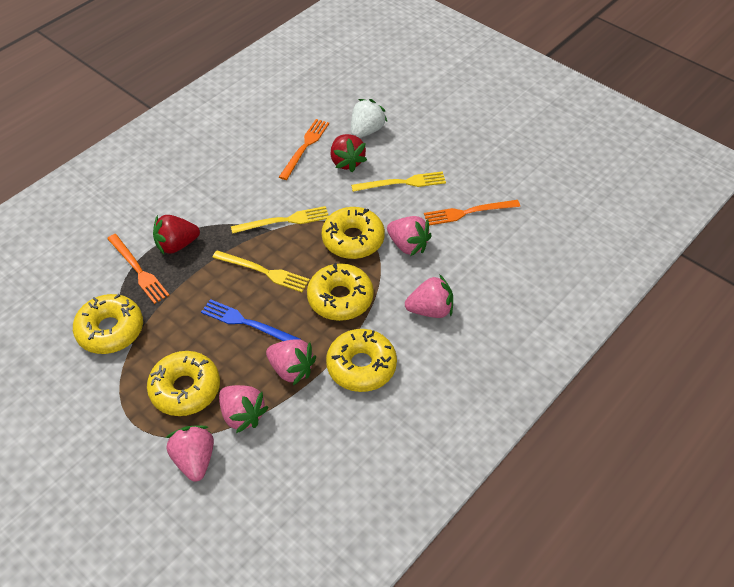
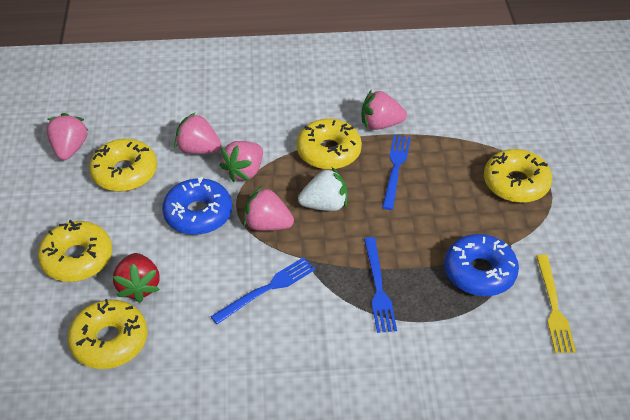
blue donut: none = 0 -> [162,177,232,235] [444,234,519,296] = 2
blue fork: [201,299,301,341] = 1 -> [210,257,315,324] [364,237,397,333] [382,135,411,210] = 3
orange fork: [107,234,170,304] [279,119,329,180] [424,200,520,225] = 3 -> none = 0
red strawberry: [153,215,200,254] [331,134,367,172] = 2 -> [113,253,160,303] = 1
yellow fork: [212,250,310,292] [231,206,328,234] [351,171,446,192] = 3 -> [536,254,576,353] = 1

